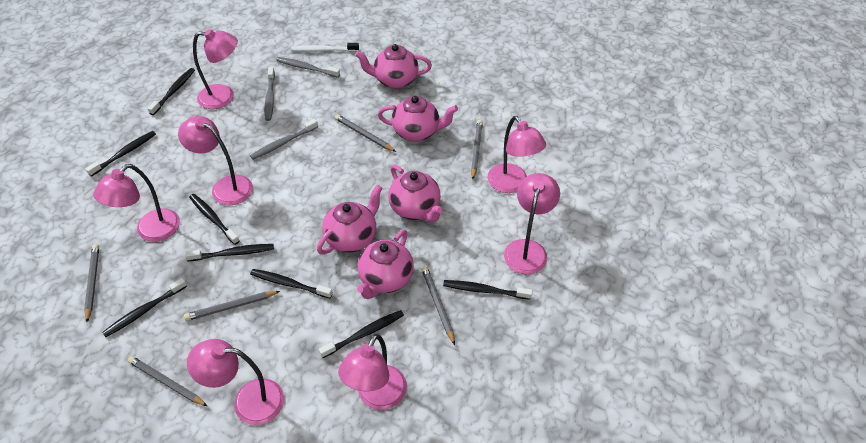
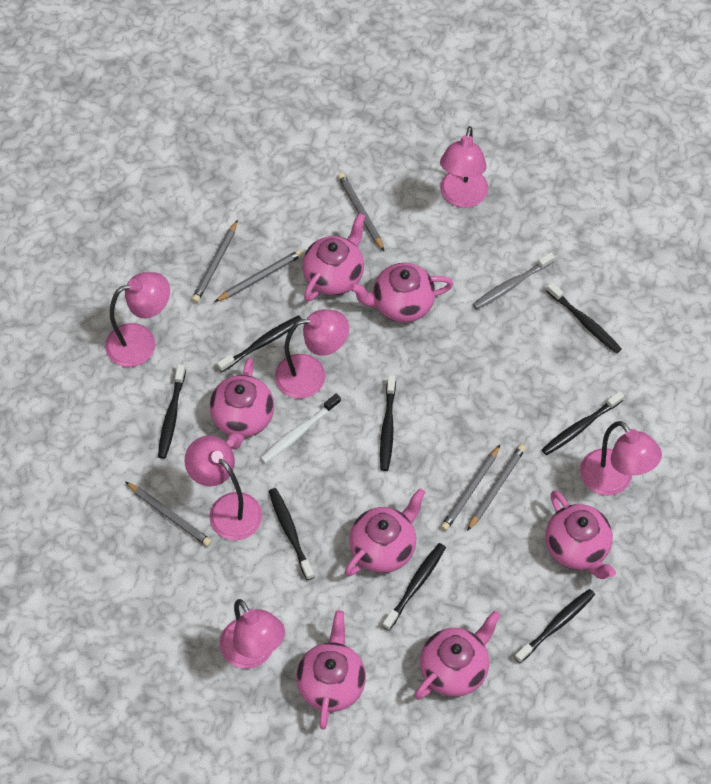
grey toothbrush: [250,119,318,160] [265,67,275,121] [276,57,340,78] = 3 -> [473,252,555,309] = 1
pink lamp: [93,164,180,242] [178,116,253,205] [187,339,284,425] [193,29,238,109] [338,334,407,410] [487,116,546,193] [504,173,560,274] = 7 -> [105,272,170,367] [185,435,262,540] [220,599,285,669] [275,309,349,398] [440,126,488,208] [580,421,662,495] = 6
pink teapot: [317,185,382,254] [355,44,432,89] [357,230,414,299] [378,96,458,142] [388,165,443,222] = 5 -> [210,358,274,449] [296,610,366,729] [302,213,366,302] [345,488,426,576] [350,263,453,323] [415,611,501,700] [545,490,616,579] = 7

